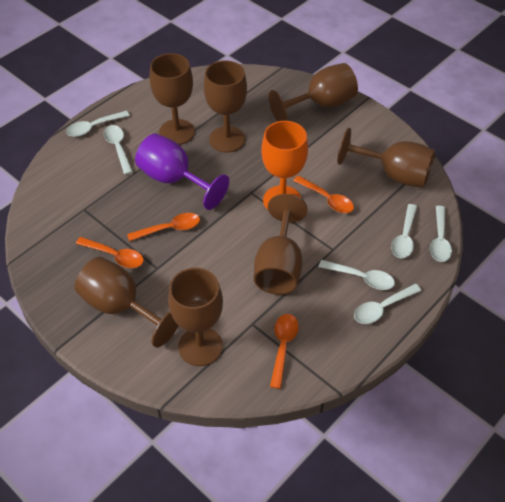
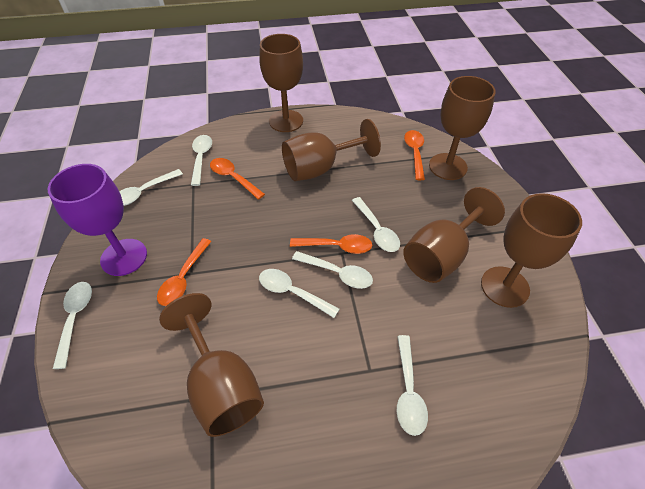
brown goblet: [75,257,178,348] [150,53,195,145] [168,268,223,366] [204,60,247,153] [254,194,308,295] [269,63,358,121] [337,128,435,188] = 7 -> [159,293,264,437] [259,34,303,132] [282,119,381,181] [403,187,505,283] [429,76,496,180] [481,193,582,308] = 6
orange goblet: [261,121,308,210] = 1 -> none = 0
white spoon: [66,111,130,137] [104,125,133,175] [318,260,395,290] [354,284,422,324] [391,204,417,258] [430,206,452,262] = 6 -> [53,282,92,369] [119,169,183,206] [191,135,212,186] [259,269,339,318] [292,251,373,289] [352,197,400,252] [397,335,428,436] = 7

